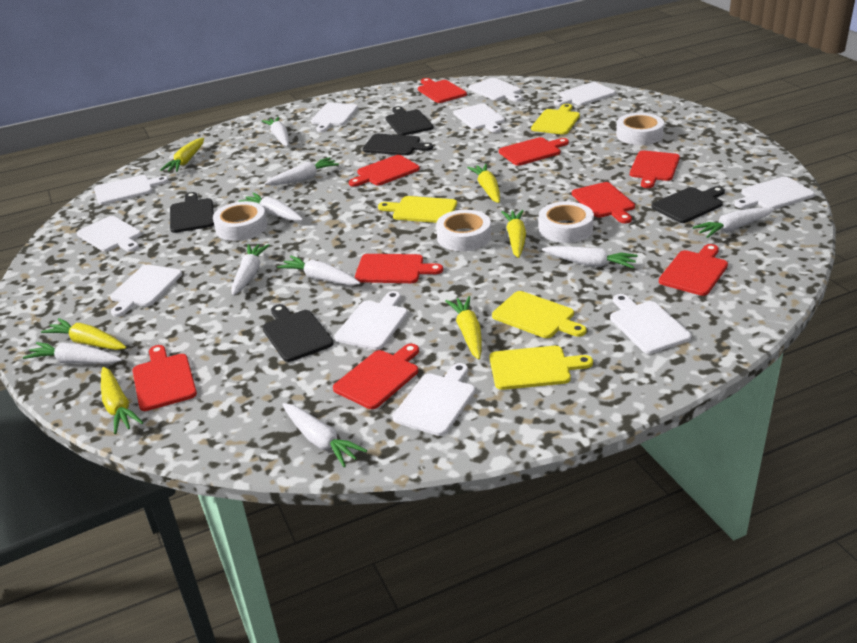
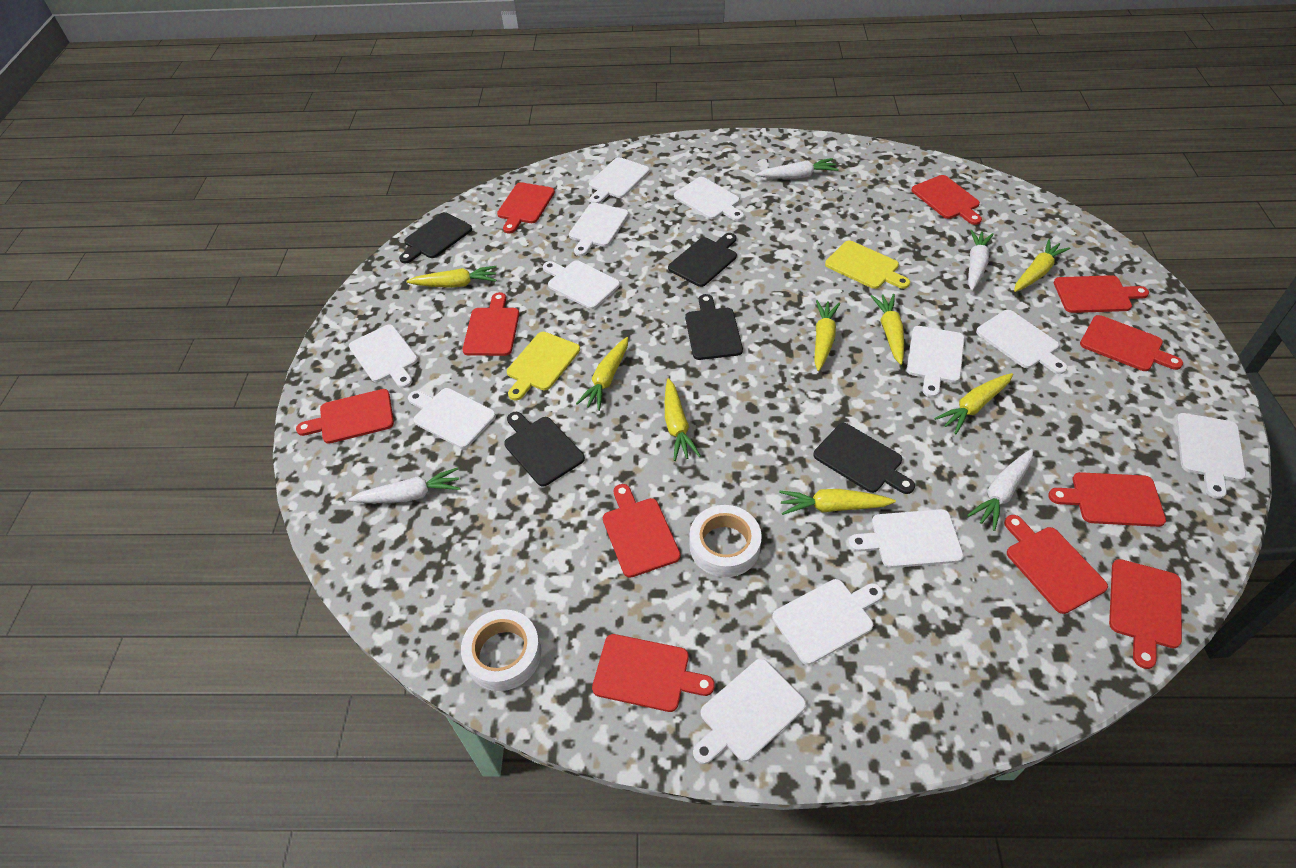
red cutting board: [132,345,197,411] [333,344,419,409] [349,155,420,187] [355,254,443,283] [418,78,467,103] [499,137,569,166] [572,182,635,223] [630,150,680,188] [659,244,728,296] = 9 -> [296,389,394,444] [463,292,519,356] [497,182,555,233] [592,634,715,712] [603,484,681,578] [912,175,982,225] [1004,515,1108,614] [1048,472,1166,527] [1054,275,1149,313] [1080,315,1183,371] [1109,559,1182,669] = 11
white carrot: [23,342,122,364] [231,244,270,296] [238,193,303,221] [262,117,289,146] [264,157,339,185] [277,256,360,285] [282,403,367,467] [542,246,638,269] [693,207,774,238] = 9 -> [348,467,461,503] [756,158,839,179] [967,449,1033,531] [968,230,994,291] = 4
white cutting board: [77,216,141,252] [94,175,169,205] [110,265,182,317] [311,103,358,132] [335,291,408,350] [393,363,475,436] [454,104,505,133] [468,78,522,102] [554,82,615,106] [610,294,692,354] [735,177,815,209] = 11 -> [349,324,418,388] [408,388,496,449] [543,260,620,309] [569,203,629,256] [589,157,650,204] [674,177,744,221] [693,659,806,764] [772,579,883,665] [849,509,963,568] [906,326,964,397] [976,310,1067,374] [1176,413,1246,499] = 12
white tape: [213,201,267,241] [436,210,491,251] [539,201,594,243] [616,113,664,145] = 4 -> [461,609,541,691] [690,505,762,577] = 2
yellow carrot: [41,318,126,350] [101,367,143,434] [160,138,204,172] [445,296,482,360] [467,164,500,203] [502,210,526,258] = 6 -> [406,266,496,288] [576,337,628,411] [665,378,701,461] [779,489,896,515] [814,300,840,371] [871,294,904,365] [934,373,1013,434] [1014,239,1070,292] = 8
yellow cutting board: [378,196,457,223] [489,346,593,390] [492,291,586,338] [531,104,580,135] = 4 -> [507,332,580,401] [825,241,910,289] = 2

